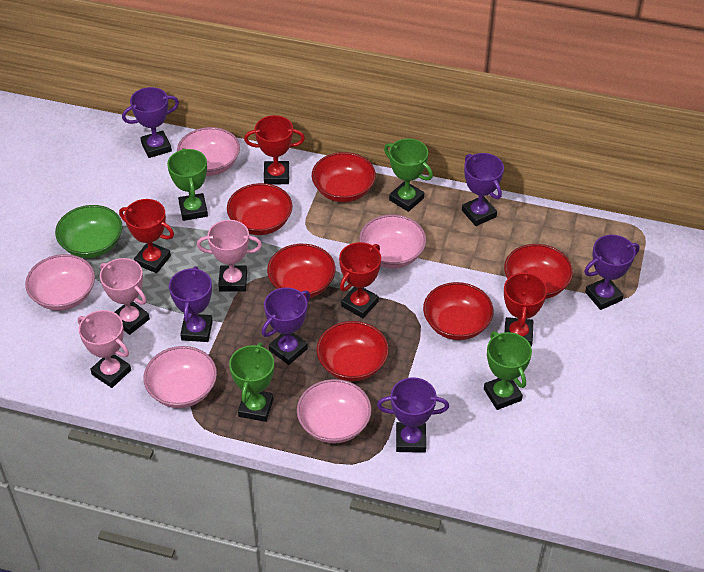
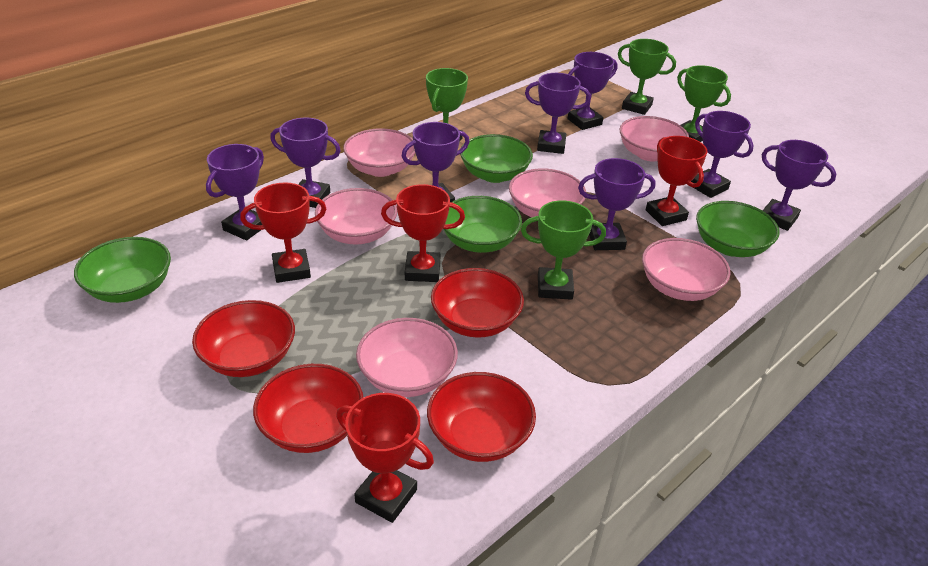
green bowl: [55,205,123,258] = 1 -> [74,237,171,303] [444,196,522,253] [460,134,533,183] [696,201,779,257] = 4
pink bowl: [25,254,95,310] [144,346,217,408] [177,127,240,176] [297,379,372,443] [359,214,426,268] = 5 -> [315,188,397,245] [343,128,415,177] [356,318,458,397] [509,168,586,217] [619,116,689,161] [642,238,731,301] = 6
pink trophy: [78,310,131,388] [100,258,150,335] [197,220,262,291] = 3 -> none = 0
purple trophy: [122,87,179,158] [169,266,213,342] [262,287,310,365] [377,377,449,453] [462,153,504,226] [584,235,639,310] = 6 -> [206,144,264,240] [270,118,341,208] [402,122,469,202] [525,73,591,154] [567,52,618,130] [578,158,656,250] [691,111,754,198] [762,140,836,231] = 8
red bowl: [227,183,293,235] [267,244,336,298] [312,152,376,202] [317,321,389,381] [423,282,493,340] [504,244,573,299] = 6 -> [192,300,295,377] [253,364,364,453] [427,372,536,462] [431,268,524,338] = 4

